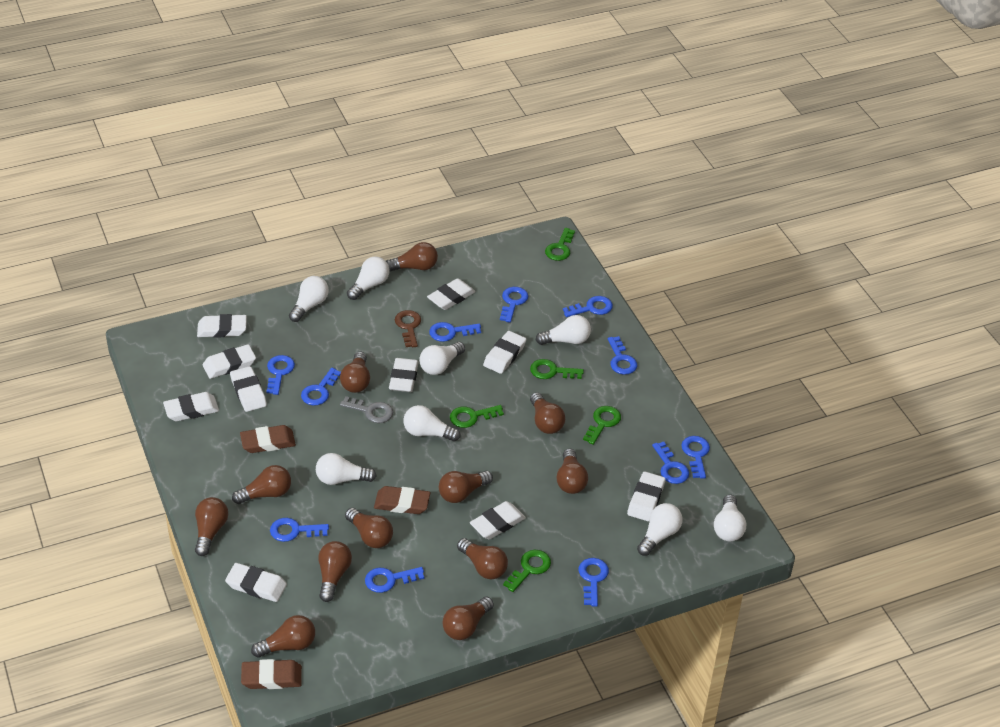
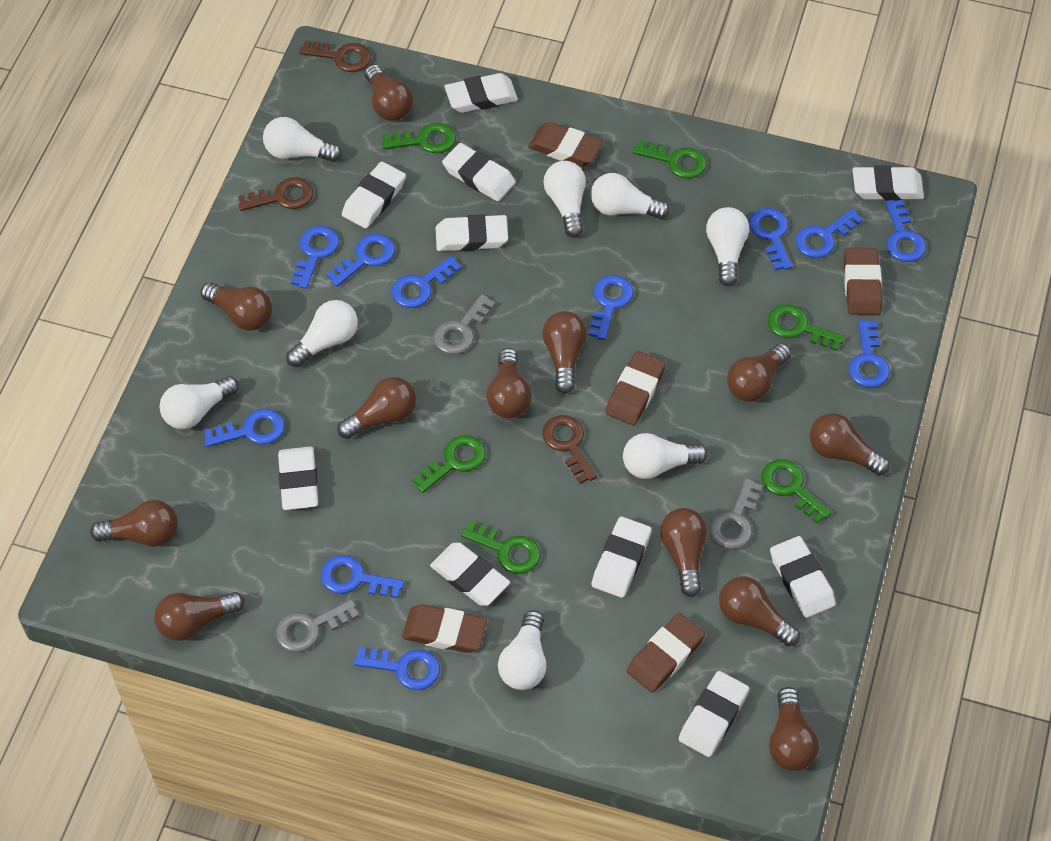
brown eraser: [240,425,296,453] [241,659,302,689] [374,486,430,514] = 3 -> [402,604,487,653] [528,122,603,167] [605,351,666,426] [627,613,705,693] [844,248,882,315] = 5
brown key: [395,310,421,347] = 1 -> [238,177,313,211] [299,40,371,72] [542,415,597,484] = 3
green key: [450,405,504,428] [503,550,551,592] [530,359,584,379] [545,228,575,261] [583,406,621,445] = 5 -> [382,123,456,154] [412,435,486,493] [461,521,541,574] [633,140,707,179] [761,459,832,524] [768,304,845,351] = 6
grey key: [340,396,393,423] = 1 -> [276,599,359,652] [433,294,495,354] [710,478,763,550] = 3

